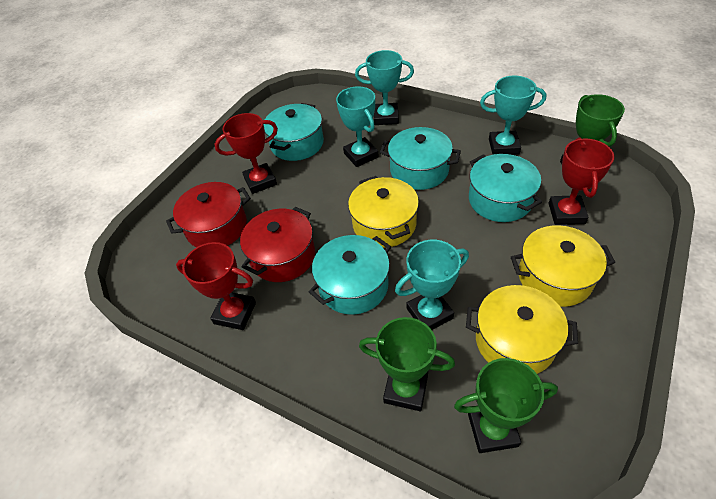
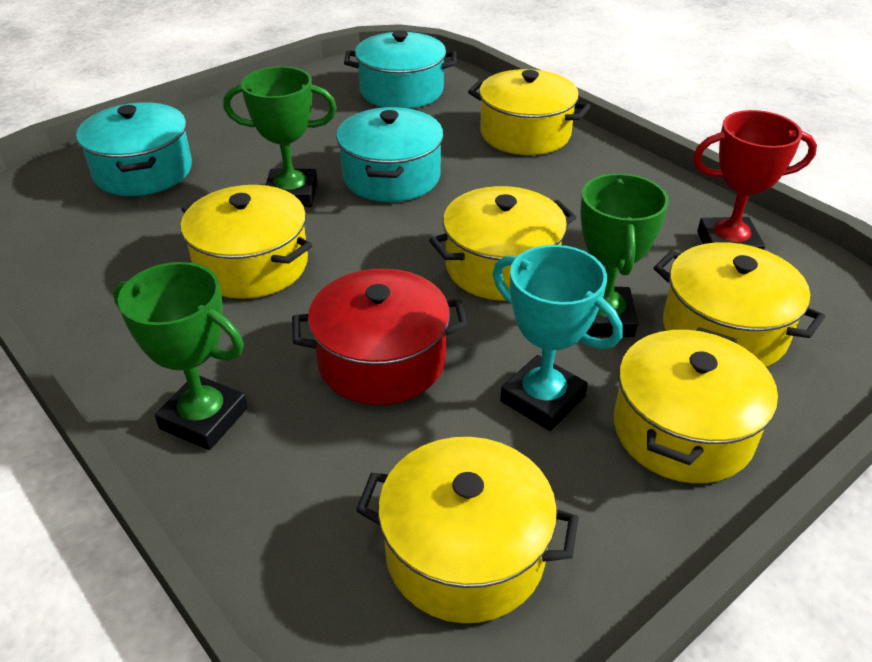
red pot: [166,182,251,247] [240,207,315,282] = 2 -> [292,268,468,405] = 1
red trophy: [176,242,256,330] [215,113,278,194] [549,138,615,225] = 3 -> [693,110,817,250] = 1
turquoise pot: [263,103,324,161] [309,235,391,315] [380,127,461,190] [469,154,542,222] = 4 -> [76,102,192,196] [336,107,444,202] [344,30,457,109] = 3
turquoise trophy: [336,86,379,167] [355,50,414,125] [395,240,469,330] [480,76,546,155] = 4 -> [493,245,623,431] = 1
yellow pot: [348,176,419,248] [466,285,578,374] [511,225,615,307] = 3 -> [181,185,312,299] [356,437,579,623] [429,186,576,301] [468,69,590,155] [614,327,778,483] [654,242,825,367] = 6

